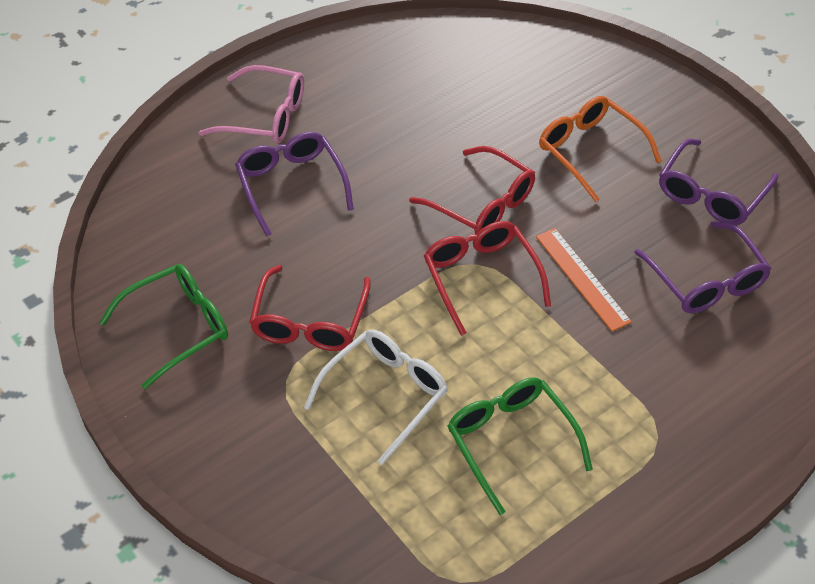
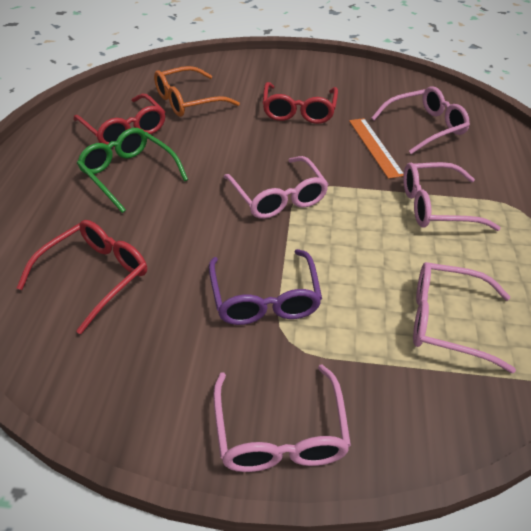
green glasses: [99,264,228,389] [448,377,593,515] = 2 -> [77,128,188,213] = 1
pink glasses: [199,65,304,144] = 1 -> [213,364,351,472] [224,156,329,219] [371,86,470,154] [403,162,501,231] [413,262,516,373] = 5
purple glasses: [235,132,354,237] [634,221,771,313] [659,139,778,225] = 3 -> [209,249,322,325] = 1
white glasses: [304,330,448,465] = 1 -> none = 0

